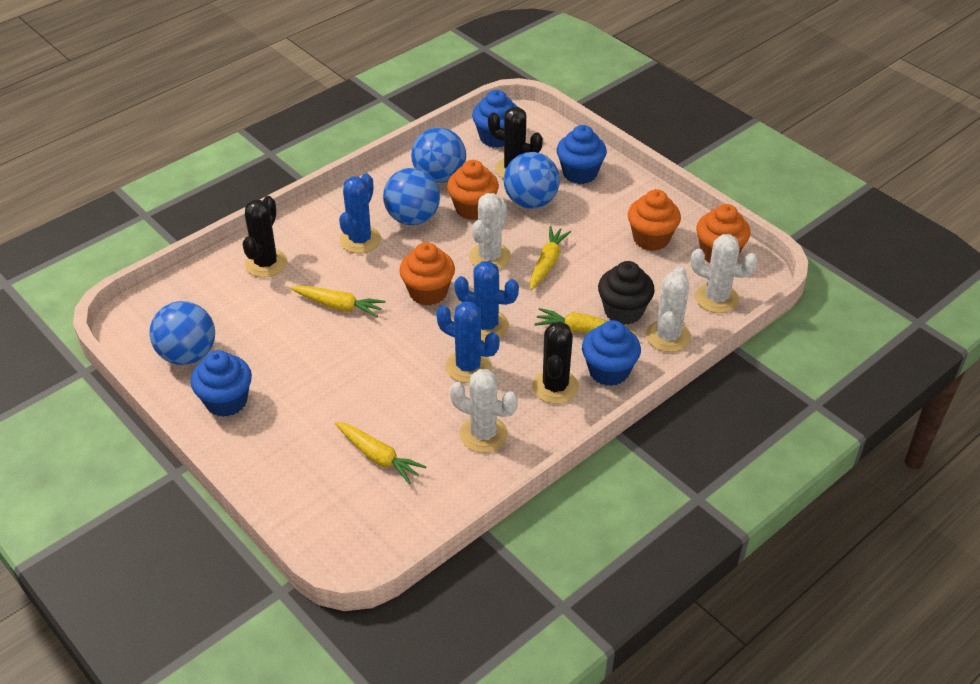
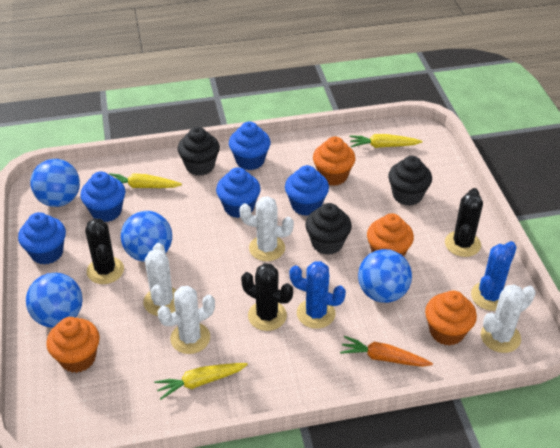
black cupcake: [598,261,655,325] = 1 -> [177,127,220,176] [305,203,352,255] [388,156,432,206] = 3
blue cactus: [339,174,381,253] [436,302,500,383] [454,261,519,341] = 3 -> [290,261,346,329] [471,241,517,311] = 2
blue cupcake: [191,350,252,417] [472,90,517,148] [557,125,607,184] [582,320,641,386] = 4 -> [18,212,66,265] [80,171,125,222] [216,167,261,218] [229,122,271,170] [285,165,329,216] = 5
orange carrot: none = 0 -> [340,336,433,367] = 1
yellow carrot: [290,285,386,318] [335,422,427,485] [530,226,571,290] [535,308,636,335] = 4 -> [109,173,182,188] [154,363,248,400] [349,134,422,148] = 3

